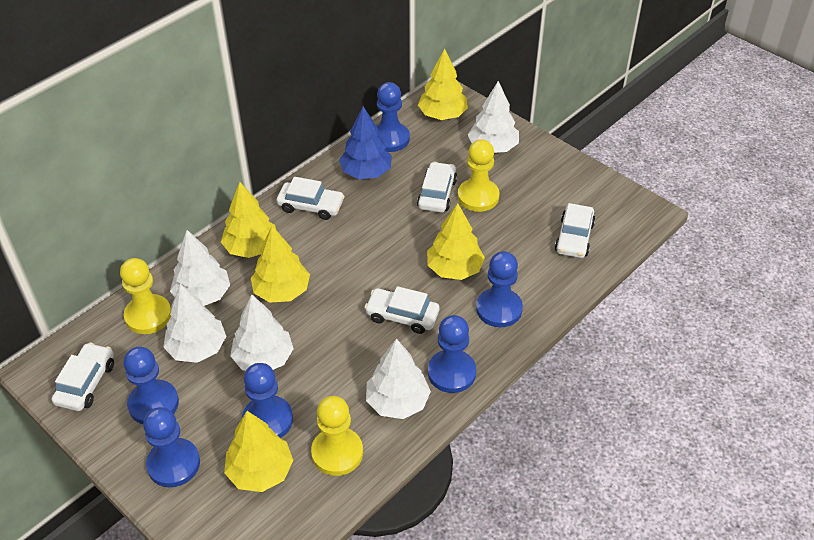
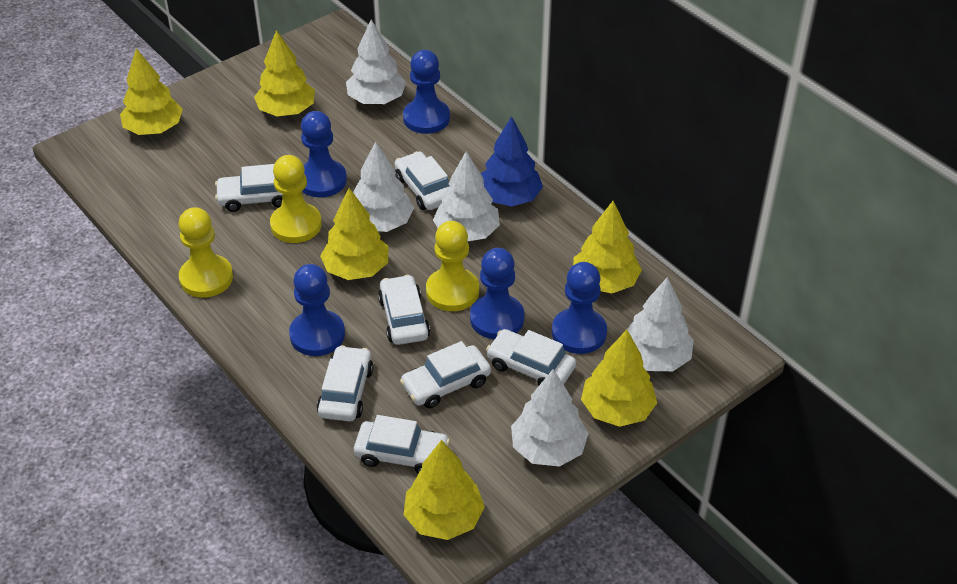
blue pawn: [123,347,179,424] [143,407,200,487] [242,363,293,438] [376,82,410,152] [428,315,476,393] [476,251,523,327] = 6 -> [289,264,345,356] [301,111,347,197] [403,50,450,134] [470,248,525,339] [552,262,607,354] = 5
white car: [52,343,114,411] [277,177,345,220] [364,286,439,334] [417,162,457,213] [555,203,595,258] = 5 -> [215,164,282,212] [317,345,373,422] [354,415,450,474] [378,275,430,345] [394,151,450,210] [400,341,491,408] [486,329,576,385] = 7
yellow tree: [221,182,276,258] [224,411,293,492] [251,226,310,303] [418,49,468,120] [427,203,485,280] = 5 -> [120,48,183,135] [254,30,315,116] [320,188,388,280] [404,440,485,540] [573,201,642,293] [581,330,657,427] = 6

